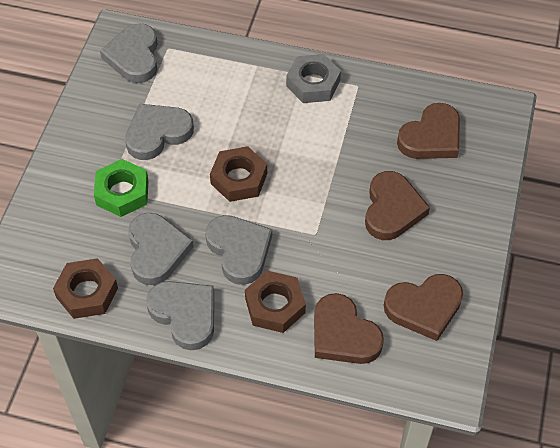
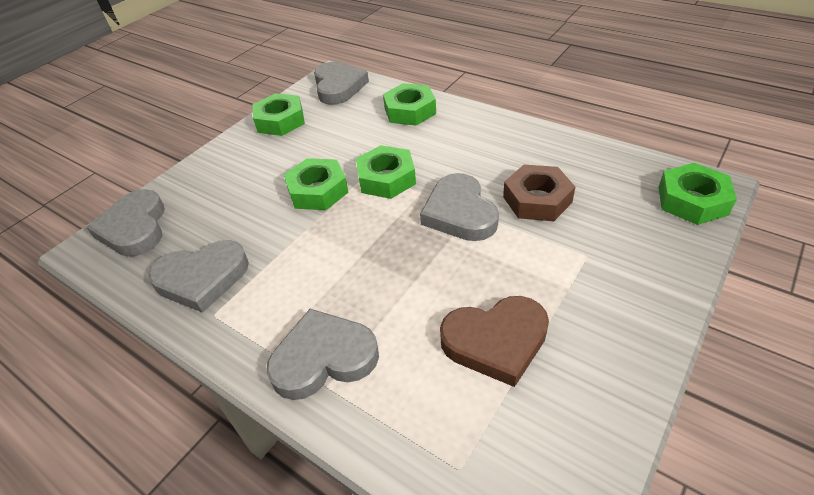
brown heart: [314,293,384,364] [365,171,430,240] [384,274,463,341] [397,103,460,159] = 4 -> [440,296,549,387] = 1
brown nut: [53,258,118,319] [210,146,267,202] [245,271,306,333] = 3 -> [503,165,575,221] = 1
green nut: [94,159,149,217] = 1 -> [253,93,305,136] [284,158,349,210] [356,145,416,199] [383,83,436,126] [658,163,737,225] = 5
grey nut: [286,54,341,103] = 1 -> none = 0

